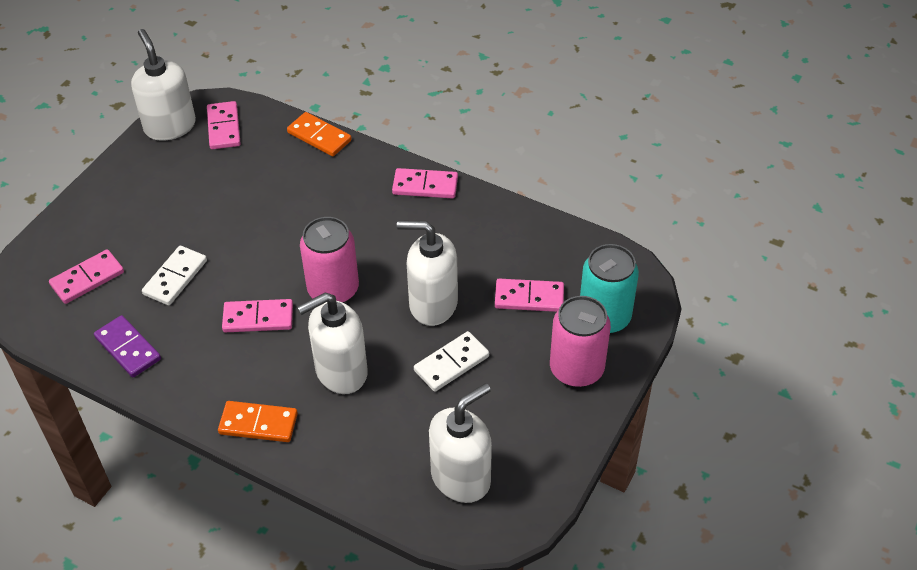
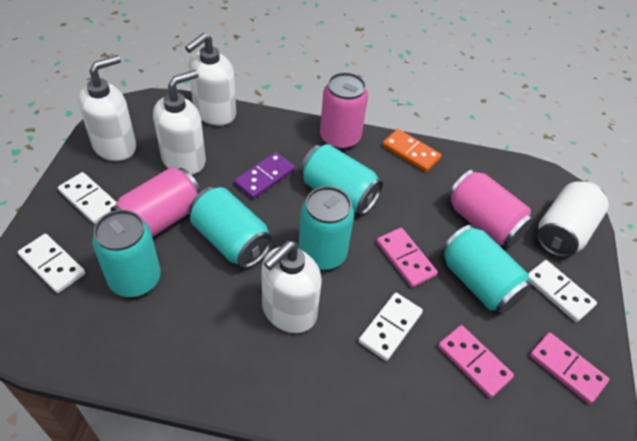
orange domino: [218,401,298,442] [287,112,352,156] = 2 -> [382,129,442,172] = 1
pink can: [300,217,359,303] [550,296,611,387] = 2 -> [111,167,201,237] [320,72,368,150] [448,169,534,247] = 3
pink domino: [49,249,124,304] [207,101,241,149] [222,299,293,332] [392,168,458,199] [495,279,564,312] = 5 -> [377,228,438,288] [438,325,514,398] [530,333,610,404] = 3
turquoise can: [580,244,639,334] = 1 -> [92,210,161,297] [189,187,273,268] [299,186,354,270] [300,144,383,215] [441,225,532,313] = 5
white can: none = 0 -> [537,181,609,258] = 1
white domino: [142,246,207,305] [414,331,489,392] = 2 -> [18,234,85,293] [58,172,117,224] [359,293,423,361] [528,260,597,322] = 4

